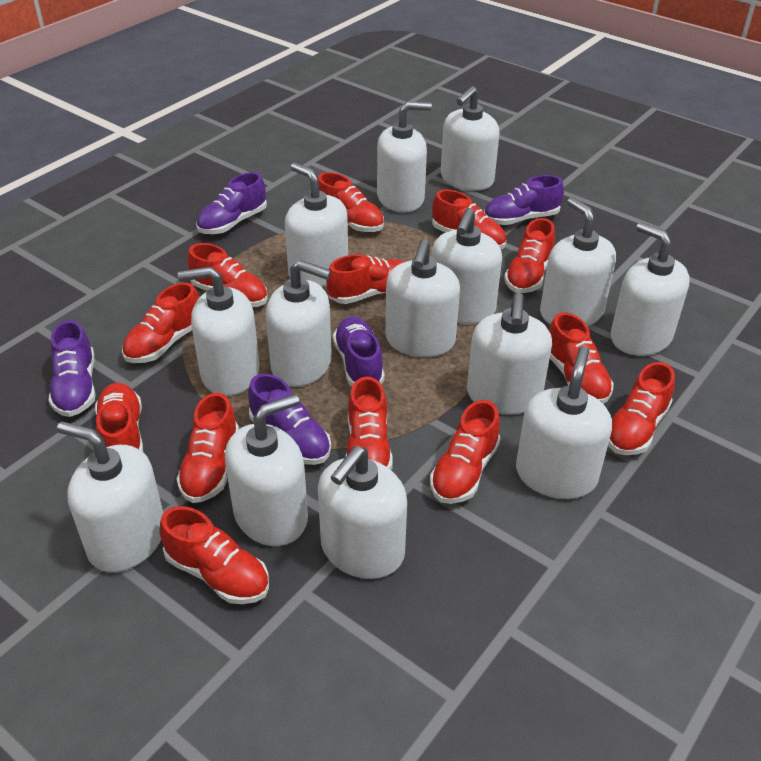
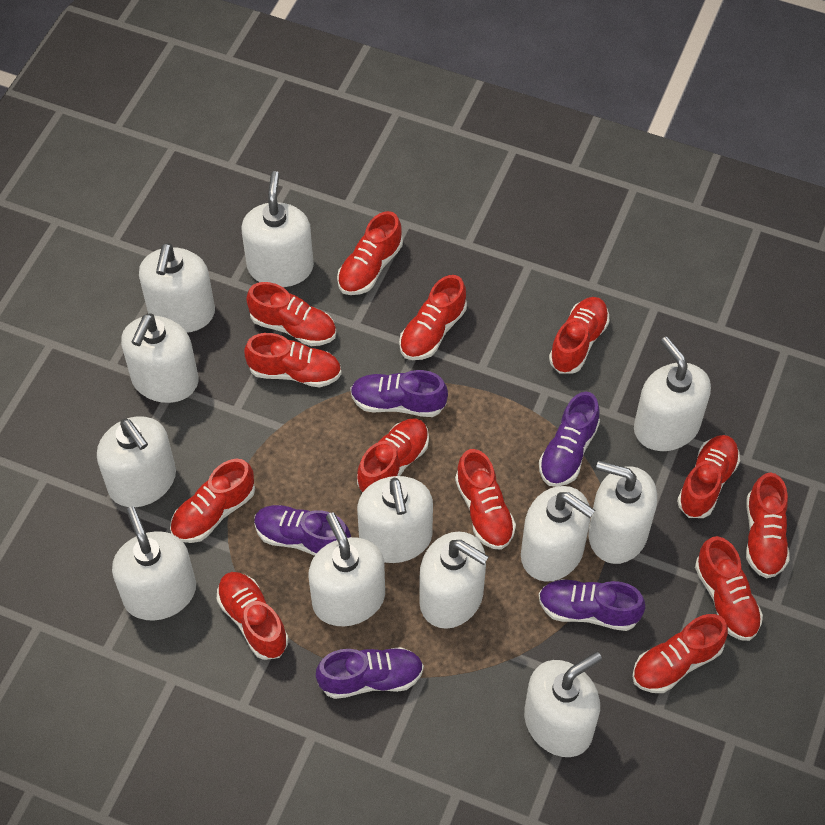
white soap dispenser: [57,421,163,572] [178,267,260,396] [225,394,308,546] [266,260,332,387] [285,163,348,287] [318,446,407,579] [377,102,432,213] [385,239,460,357] [431,208,502,324] [441,86,500,191] [467,293,552,415] [516,346,612,499] [540,197,616,326] [611,222,690,356] = 14 -> [97,417,176,507] [112,507,196,621] [121,313,198,403] [139,243,215,333] [241,171,314,287] [308,513,385,626] [357,476,433,563] [419,531,489,629] [521,486,595,582] [524,652,602,757] [588,461,657,564] [634,337,711,451] = 12

